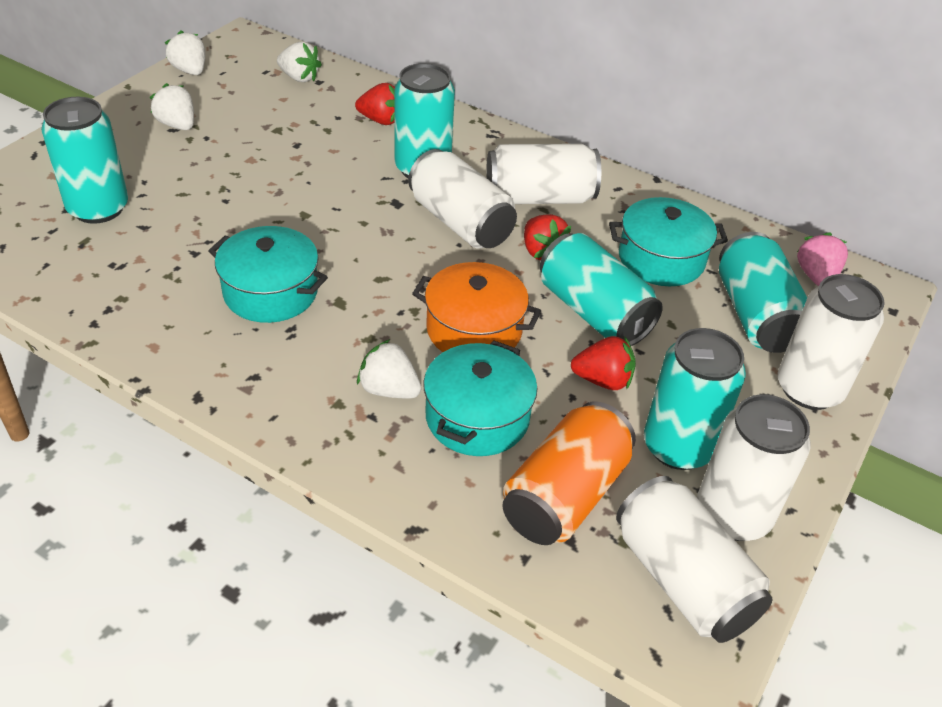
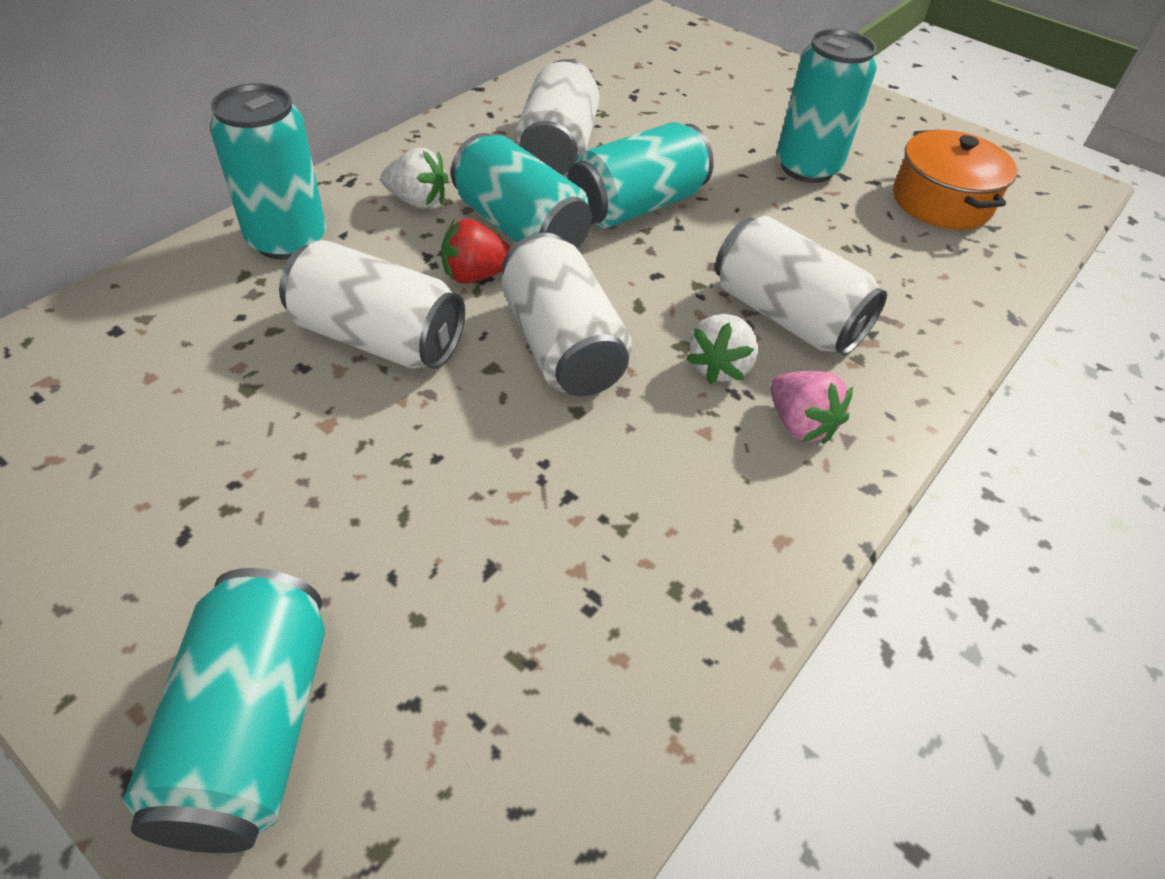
orange can: [502,401,636,545] = 1 -> none = 0
red strawberry: [355,83,395,125] [524,214,571,260] [571,336,636,390] = 3 -> [441,218,511,284] = 1
turquoise pot: [208,226,328,323] [423,340,537,456] [609,197,728,286] = 3 -> none = 0
white can: [408,149,517,249] [486,144,601,204] [616,476,773,643] [697,394,810,541] [778,274,885,410] = 5 -> [279,240,465,369] [502,233,632,397] [514,59,599,176] [715,216,887,356] = 4
white strawberry: [150,83,194,130] [165,30,205,75] [277,41,322,82] [357,339,422,399] = 4 -> [380,148,448,208] [686,314,758,384] = 2

